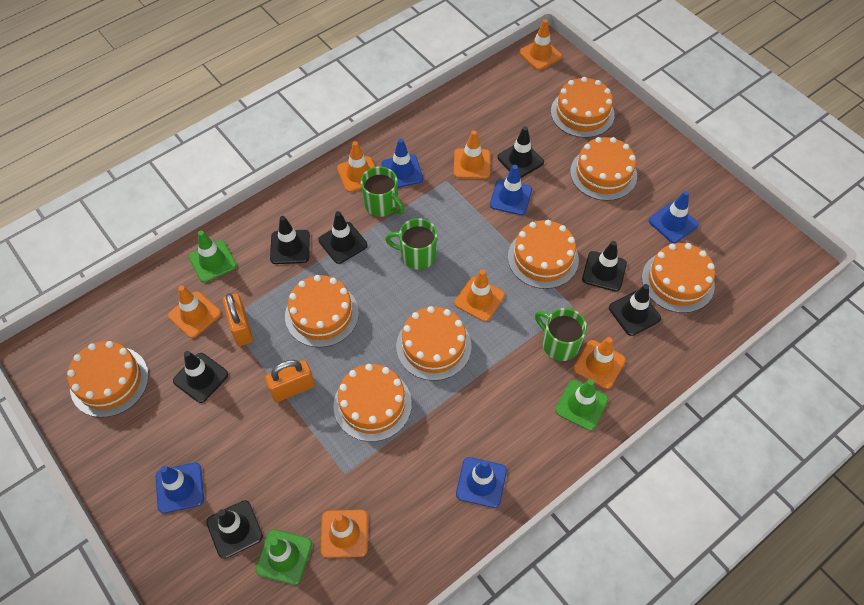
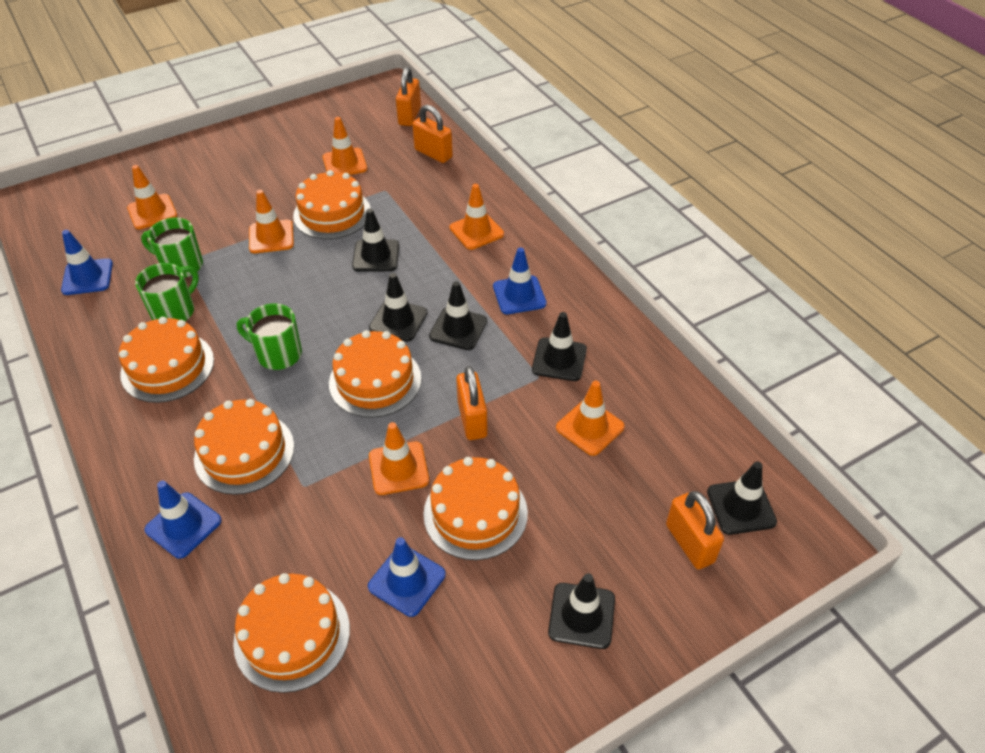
black traffic cone: [173,351,228,403] [206,500,263,559] [270,216,310,264] [318,211,368,264] [498,126,544,178] [582,241,627,292] [609,284,661,336] = 7 -> [352,208,399,272] [369,273,427,342] [429,281,487,350] [532,312,587,381] [548,574,615,649] [707,462,777,535] = 6
blue traffic cone: [156,463,204,514] [381,138,423,188] [456,457,507,508] [490,165,532,215] [649,191,699,243] = 5 -> [61,230,113,295] [144,481,222,559] [368,537,446,617] [493,247,547,314] = 4
green traffic cone: [189,231,237,283] [255,529,312,585] [555,379,608,431] = 3 -> none = 0
orange cake: [67,341,149,418] [285,275,359,348] [334,364,412,442] [396,306,472,381] [508,220,579,289] [551,77,615,138] [570,137,637,201] [642,243,715,313] = 8 -> [119,317,214,403] [194,399,294,495] [233,573,350,693] [293,170,371,239] [329,330,422,418] [423,457,528,560] = 6
orange padlock: [223,293,253,346] [265,360,315,402] = 2 -> [396,67,421,126] [412,105,453,163] [456,366,488,440] [666,491,724,570] = 4
orange traffic cone: [168,285,221,338] [321,510,368,558] [337,141,375,192] [454,130,490,179] [454,269,505,322] [519,19,562,70] [573,337,626,389] = 7 -> [127,165,177,229] [249,190,294,253] [323,117,367,175] [369,422,429,495] [450,184,504,250] [556,381,625,456] = 6

